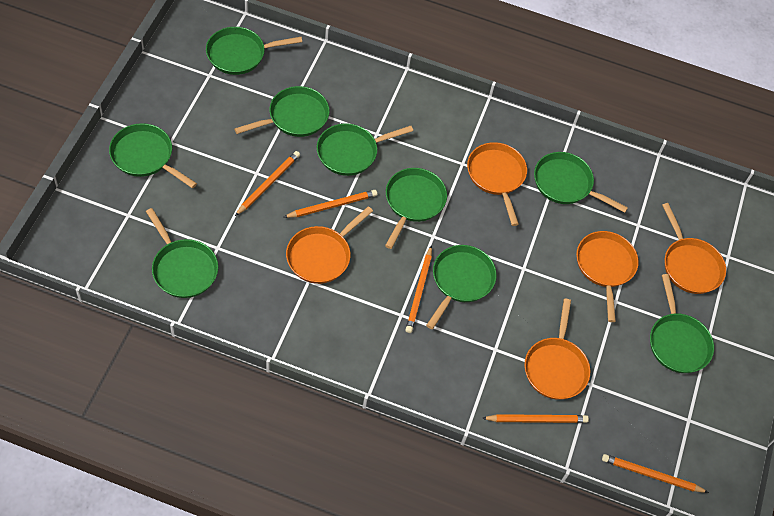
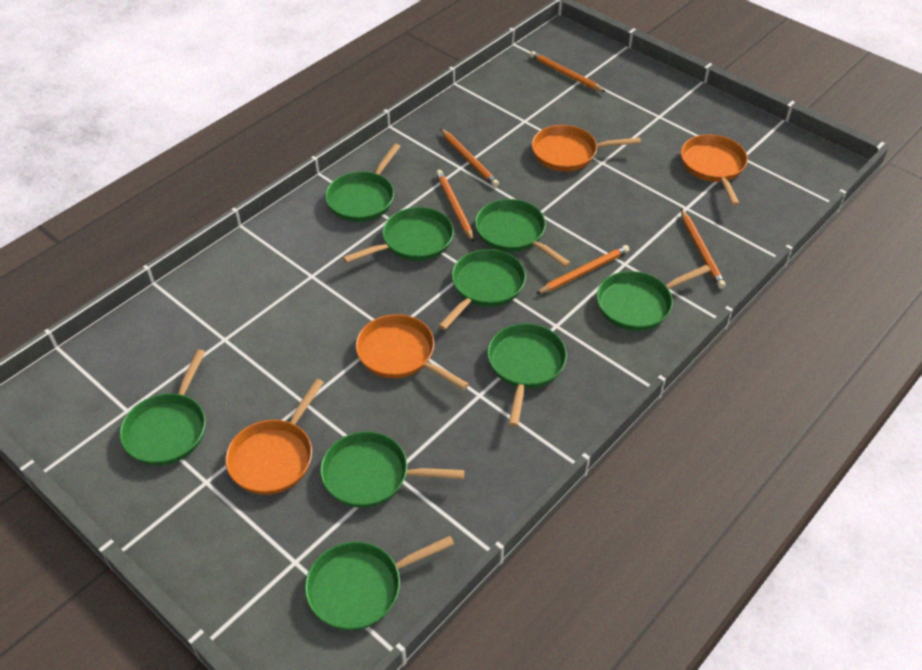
orange pan: [286,206,373,284] [467,142,527,226] [524,299,590,400] [576,231,639,322] [662,203,726,294] = 5 -> [225,379,324,495] [356,314,469,390] [532,125,641,171] [681,134,748,206] = 4

